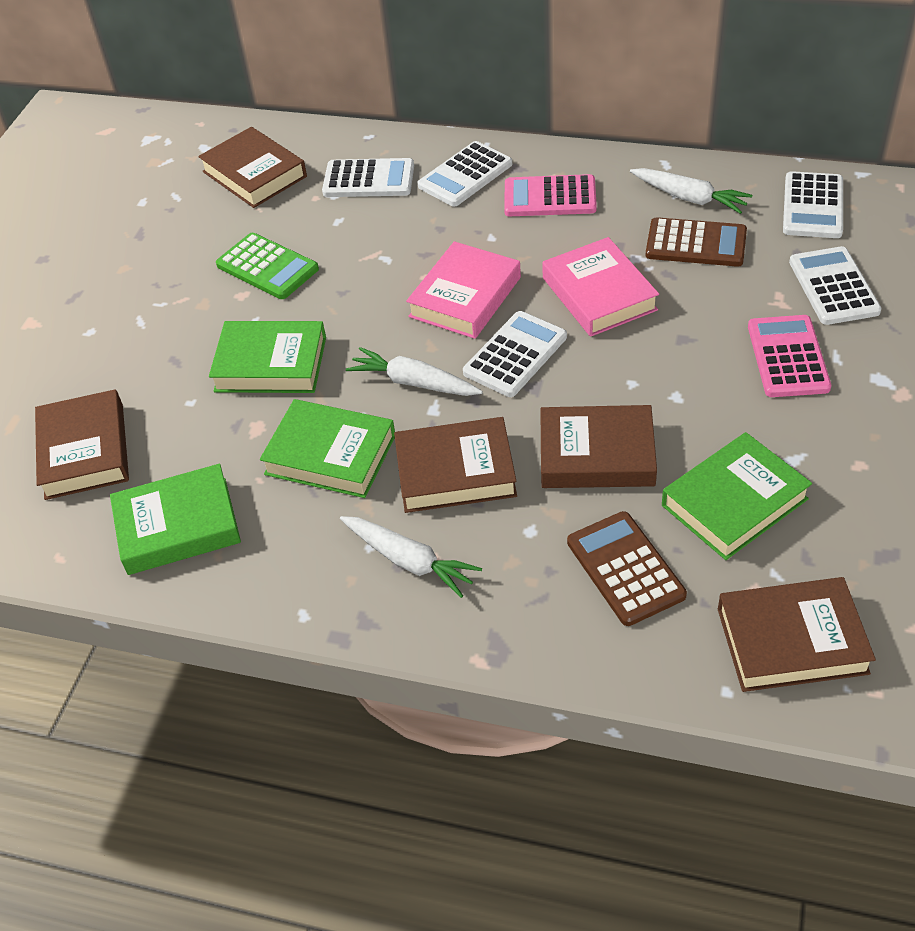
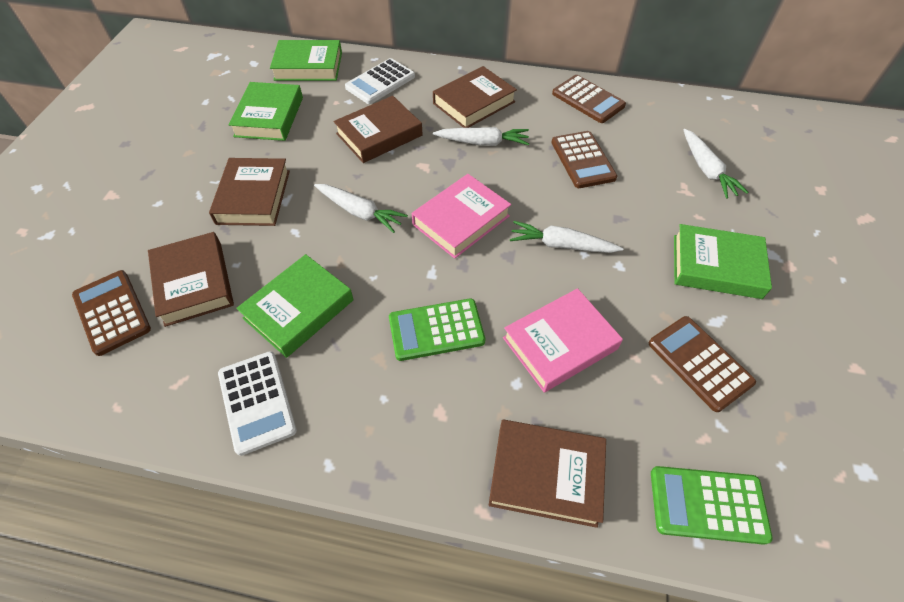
brown calculator: [567,511,687,626] [646,217,747,267] = 2 -> [72,270,151,356] [551,131,617,188] [552,75,626,123] [649,316,756,412] = 4
green calculator: [216,233,319,299] = 1 -> [389,299,485,361] [651,466,773,545] = 2
pink calculator: [504,174,597,216] [748,315,831,397] = 2 -> none = 0
white calculator: [322,158,414,197] [417,141,512,206] [463,311,567,397] [783,171,843,238] [789,246,882,325] = 5 -> [218,351,297,456] [345,58,415,104] = 2
white carrot: [340,516,482,598] [346,347,483,396] [630,168,752,214] = 3 -> [314,184,408,233] [433,127,529,146] [510,221,623,253] [683,129,749,199] = 4

